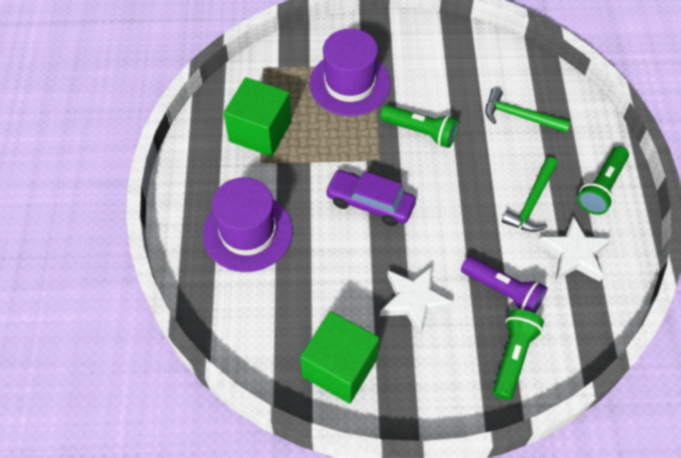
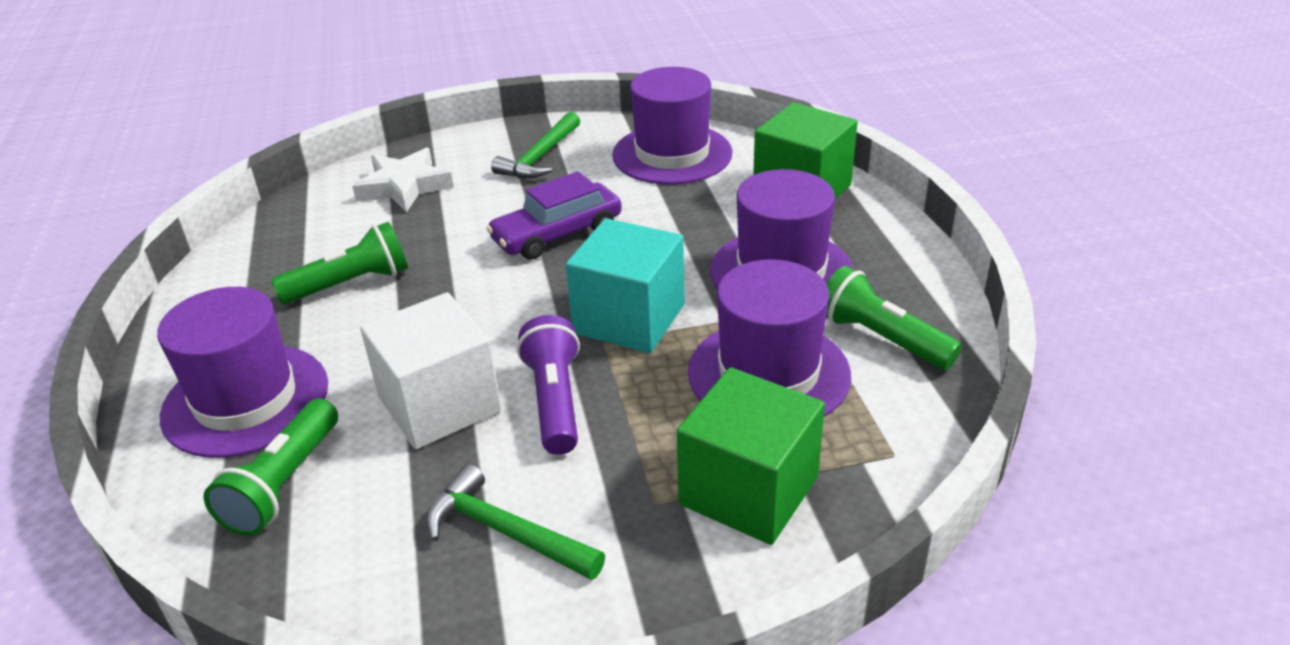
purple hat: [203,177,293,272] [309,29,391,116] = 2 -> [157,287,328,458] [612,67,732,185] [688,259,851,417] [710,169,854,289] = 4
turquoise cube: none = 0 -> [566,218,685,353] = 1
white cube: none = 0 -> [360,292,501,449] = 1
white star: [380,266,454,336] [538,216,612,282] = 2 -> [352,148,454,213] = 1

